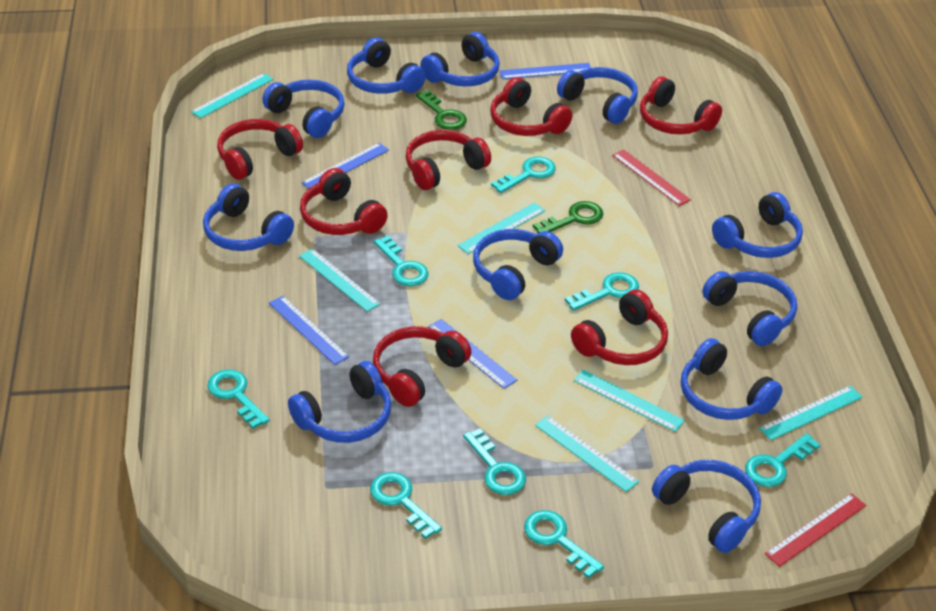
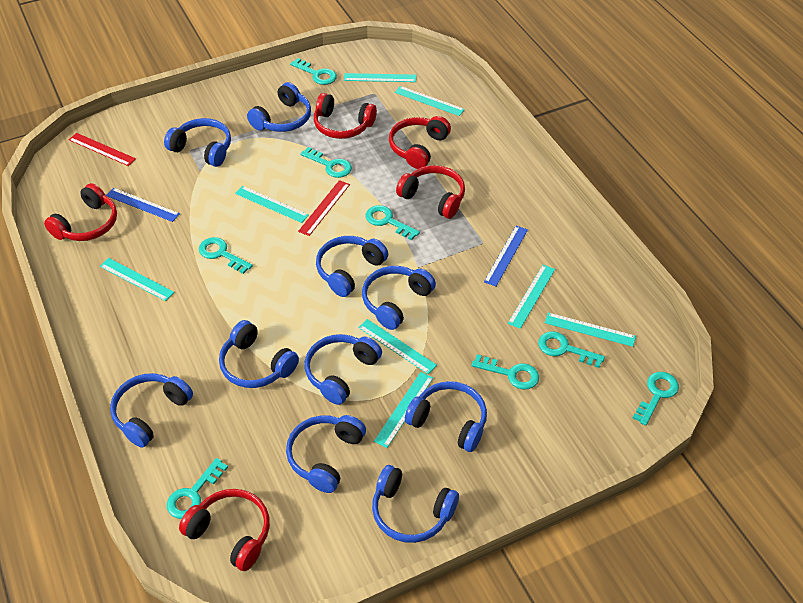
blue headphones: [203,183,294,251] [262,80,345,138] [288,361,391,443] [347,38,426,94] [421,32,500,86] [473,229,563,300] [557,67,638,124] [652,460,761,553] [681,338,783,420] [702,271,797,346] [712,192,803,258] = 11 -> [110,373,193,448] [164,118,231,167] [219,320,299,388] [247,82,311,132] [286,415,366,493] [305,334,382,405] [316,236,388,297] [362,266,436,330] [372,465,459,543] [405,381,487,452] = 10
blue ruler: [269,296,349,365] [301,143,389,188] [428,319,517,389] [500,63,591,79] = 4 -> [106,188,180,222] [484,226,528,286] = 2
green key: [416,90,467,130] [533,201,603,233] = 2 -> none = 0
red headphones: [217,119,303,180] [300,168,388,235] [373,326,471,407] [406,130,491,190] [490,77,572,136] [571,289,668,365] [640,76,722,134] = 7 -> [44,183,117,241] [179,489,270,571] [314,93,377,139] [389,116,451,169] [396,165,465,219] = 5
turquoise ruler: [191,73,273,118] [299,249,381,312] [457,203,545,254] [535,415,639,492] [574,370,685,432] [759,386,862,440] = 6 -> [100,258,174,301] [235,186,309,223] [344,73,416,82] [358,319,437,374] [374,372,433,448] [395,86,465,116] [508,265,555,329] [545,313,636,347] = 8

